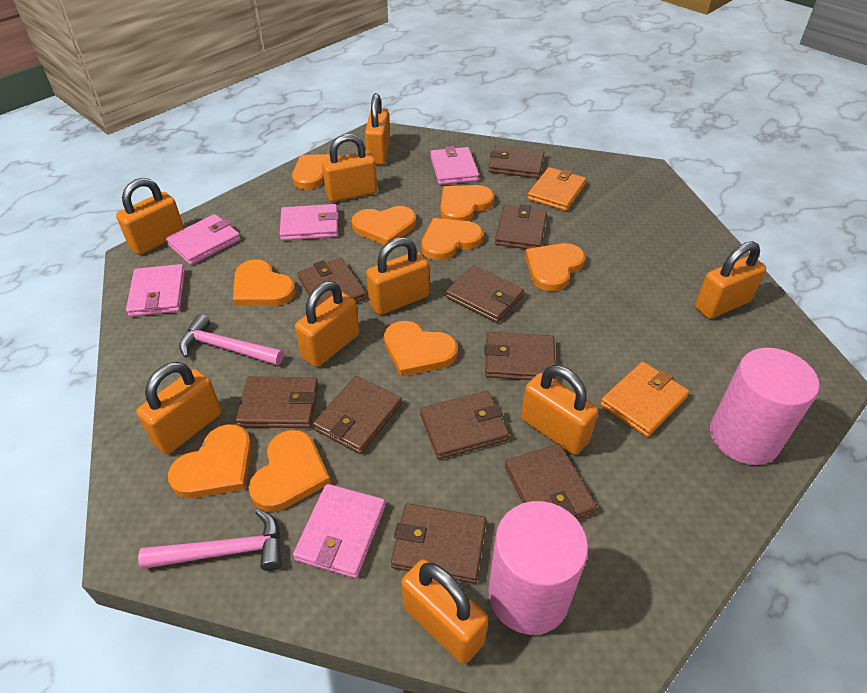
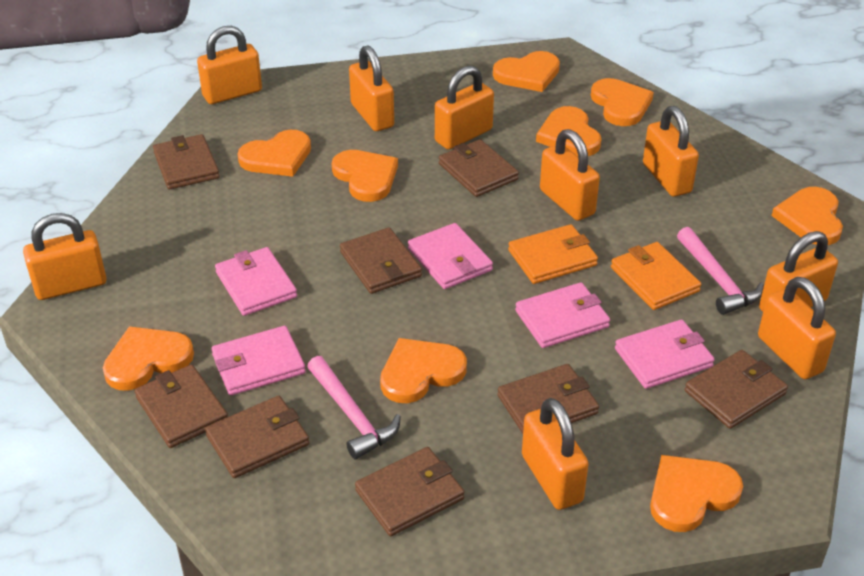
brown wallet: [236,376,318,428] [298,258,366,307] [313,376,402,454] [391,503,486,583] [420,391,509,459] [446,266,524,323] [484,332,556,380] [488,145,545,178] [495,205,547,249] [505,444,597,519] = 10 -> [135,364,228,448] [153,134,220,189] [205,396,309,478] [340,227,422,294] [355,447,464,536] [439,139,519,197] [497,364,599,434] [685,350,788,429] = 8
pink cylinder: [488,501,588,635] [710,348,819,465] = 2 -> none = 0

